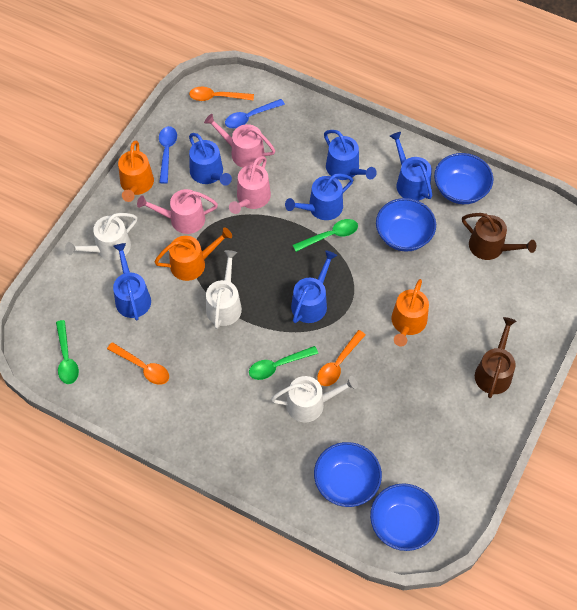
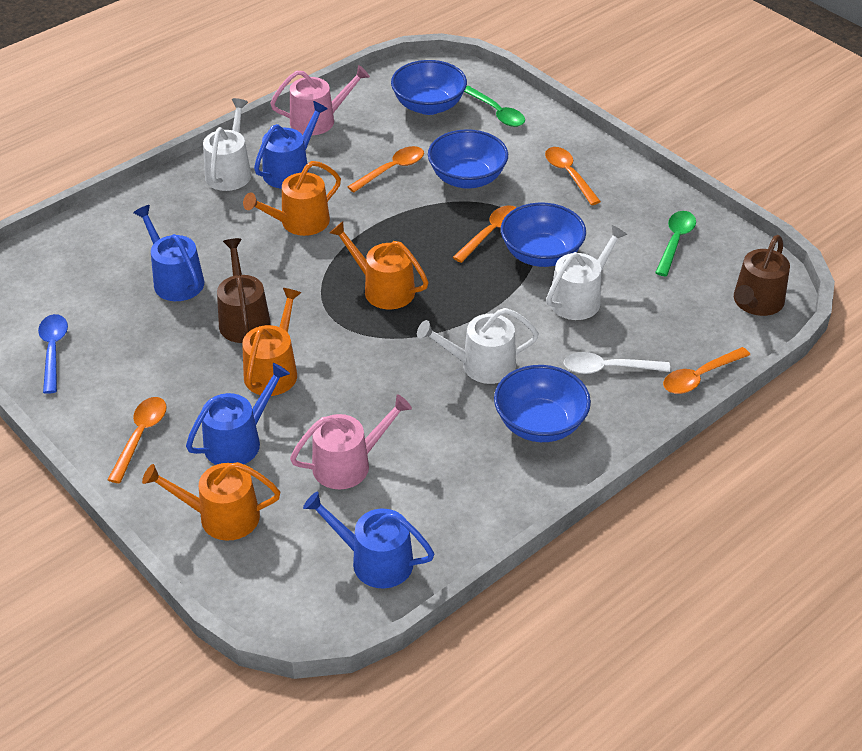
blue spoon: [159,126,177,184] [225,99,285,128] = 2 -> [38,314,68,394] = 1
blue watering can: [113,243,151,320] [189,133,232,186] [285,173,353,220] [291,250,337,323] [324,130,377,180] [390,132,432,201] = 6 -> [133,205,204,301] [186,363,290,465] [254,101,328,188] [303,491,434,588] = 4
green spoon: [56,320,79,384] [249,346,318,380] [293,219,358,252] = 3 -> [464,86,525,127] [655,211,696,276] = 2
orange spoon: [107,342,169,385] [189,87,254,101] [317,330,366,386] = 3 -> [108,397,167,483] [347,146,424,192] [453,206,517,263] [545,147,601,205] [663,347,750,394] = 5
orange watering can: [118,141,154,202] [155,227,232,281] [391,279,429,347] = 3 -> [142,462,280,541] [242,288,301,396] [243,161,341,236] [330,221,428,309] = 4
pink watering can: [137,189,218,234] [204,114,275,168] [229,156,271,214] = 3 -> [270,65,370,135] [290,394,412,489] = 2
white spoon: none = 0 -> [564,352,670,374] = 1

